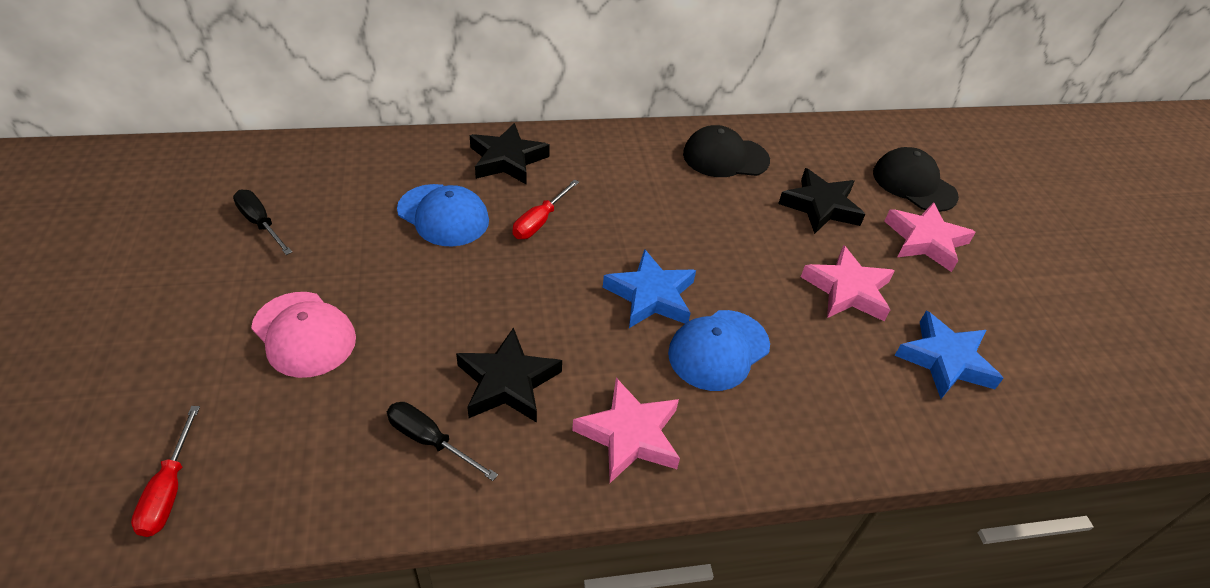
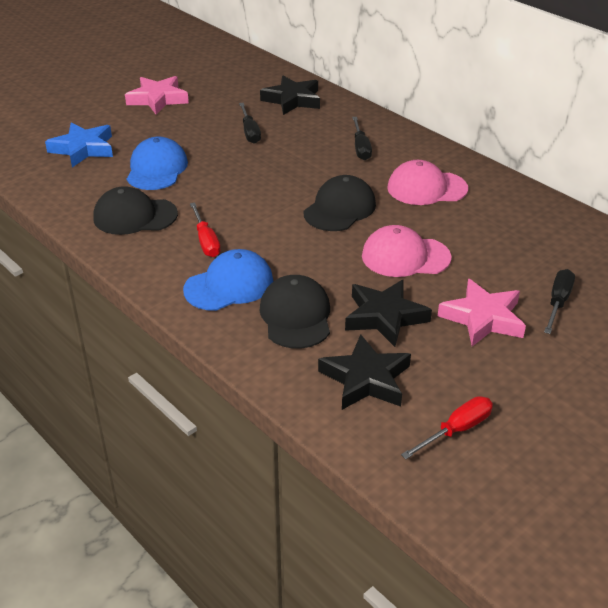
black cap: [683,125,770,177] [873,147,959,212] = 2 -> [93,186,178,235] [260,275,330,349] [304,175,376,231] = 3
black screwdriver: [233,190,292,255] [387,402,498,481] = 2 -> [239,103,261,144] [352,117,372,160] [544,269,575,334] = 3
blue star: [603,249,696,328] [894,311,1003,399] = 2 -> [45,123,113,167] = 1
pink cap: [251,292,356,378] = 1 -> [362,225,451,277] [387,160,468,205] = 2
pink star: [572,378,680,483] [801,245,895,321] [884,202,976,272] = 3 -> [125,76,189,115] [438,279,526,346] = 2

